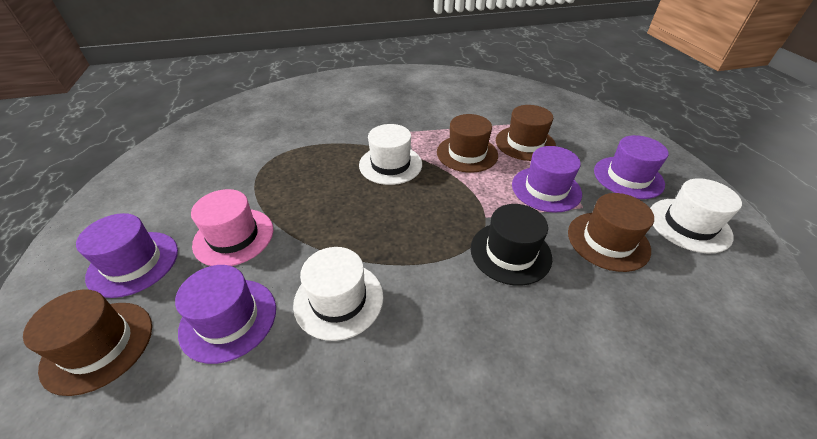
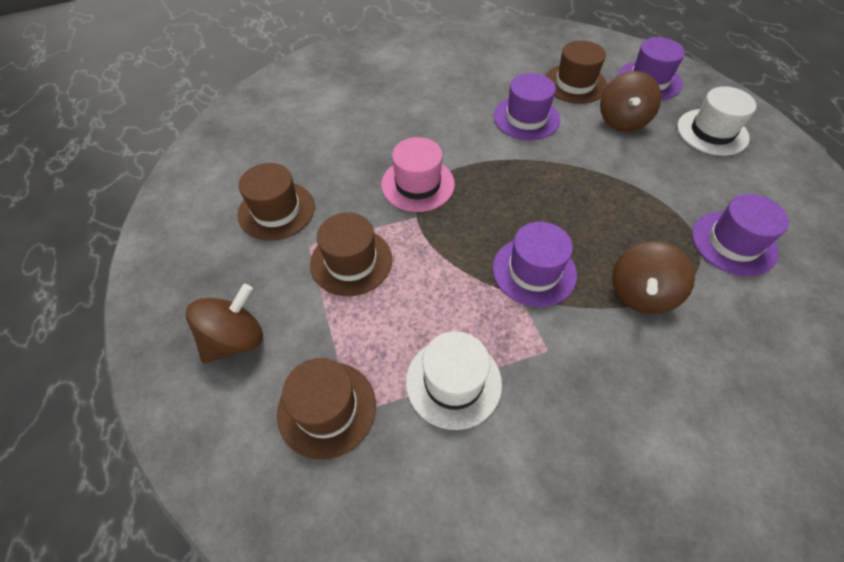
black hat: [471,204,552,286] = 1 -> none = 0
brown spinning top: none = 0 -> [186,284,263,363] [600,71,661,132] [612,241,695,314] = 3
white hat: [293,247,383,341] [359,124,422,185] [650,178,742,253] = 3 -> [406,331,502,430] [677,86,756,156] = 2

